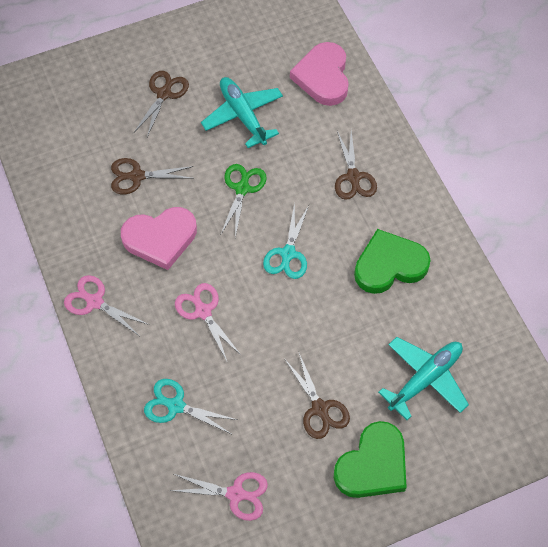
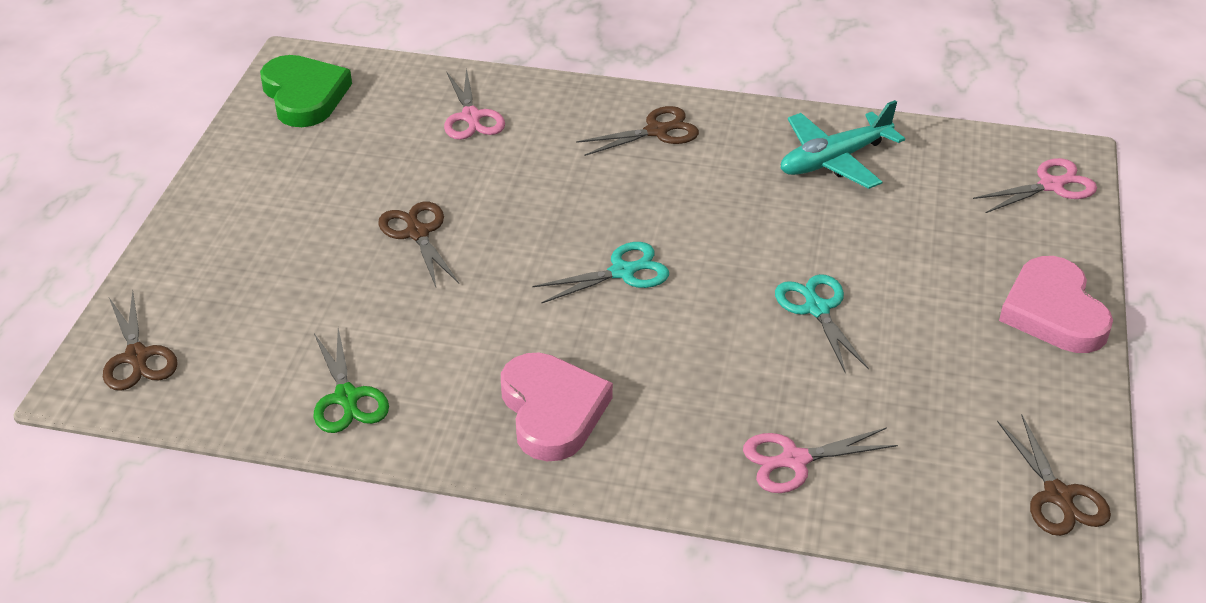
green heart: [333,421,407,498] [354,229,431,294] = 2 -> [260,55,352,127] = 1
turquoise plane: [201,77,283,148] [378,337,469,420] = 2 -> [781,100,905,189] = 1

